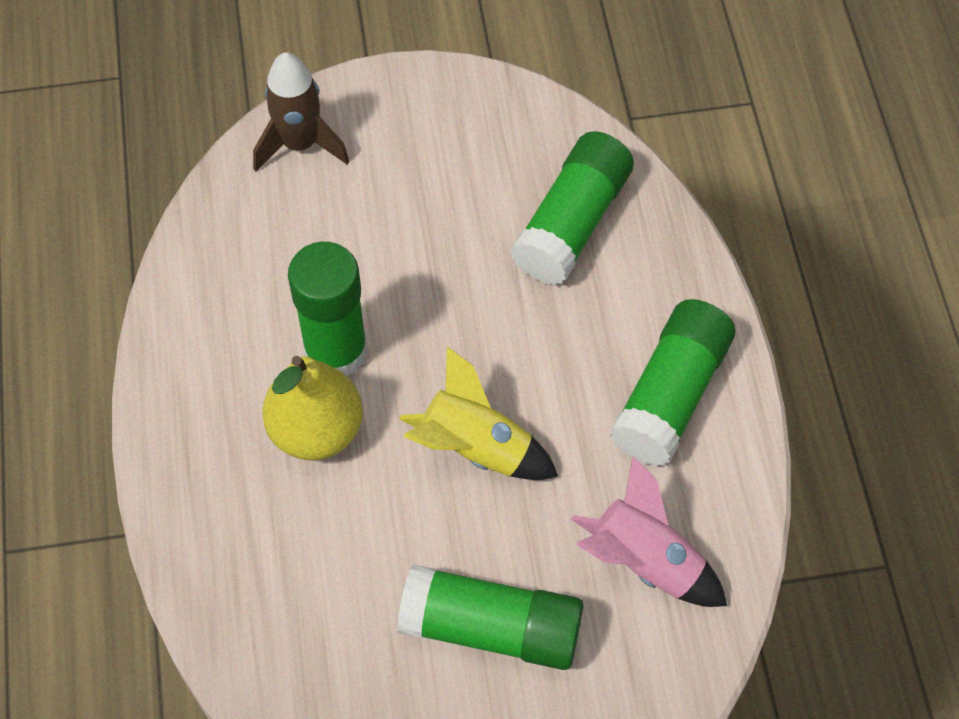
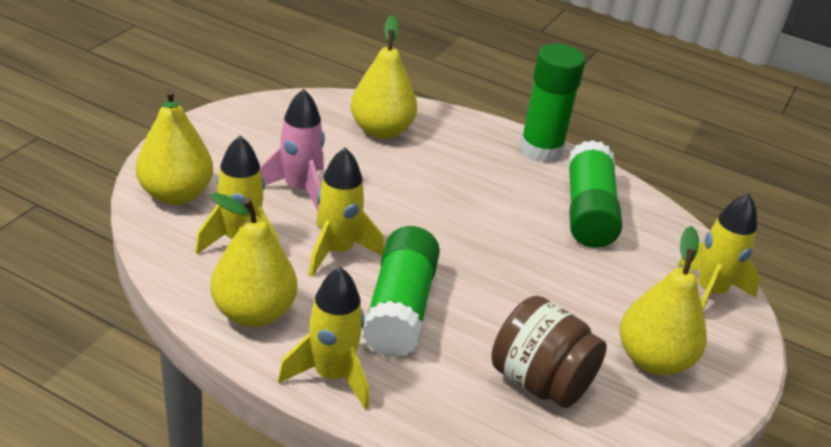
brown jar: none = 0 -> [491,296,607,408] = 1
brown rocket: [253,52,349,172] = 1 -> none = 0
green glue stick: [288,242,368,377] [397,564,583,670] [511,131,634,285] [610,299,735,466] = 4 -> [362,226,440,358] [520,44,585,163] [568,140,622,248] = 3
yellow pear: [262,356,363,460] = 1 -> [136,89,213,205] [210,193,297,327] [350,15,417,139] [620,226,707,375] = 4
yellow rocket: [399,346,558,480] = 1 -> [195,136,279,254] [278,267,369,410] [309,147,384,277] [678,193,760,309] = 4

